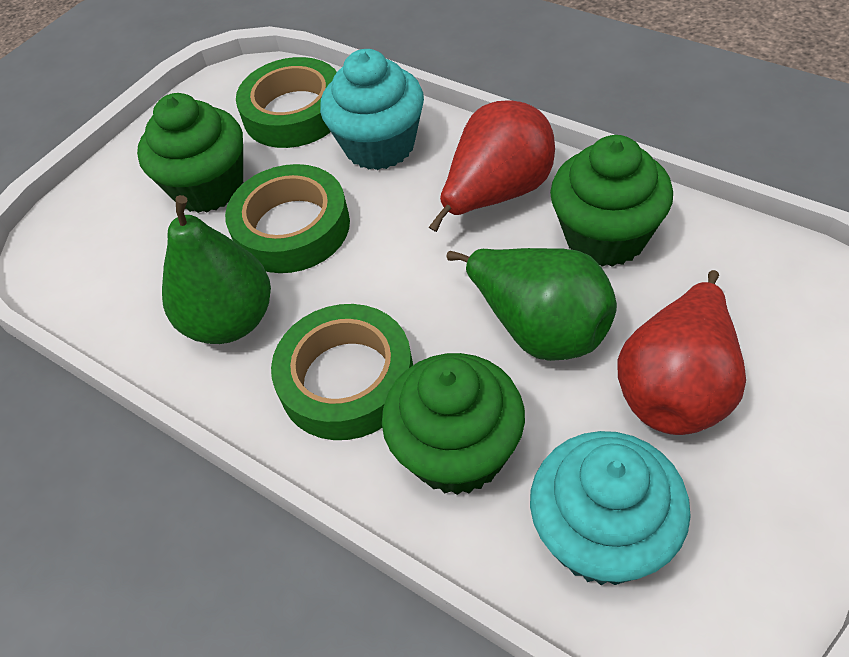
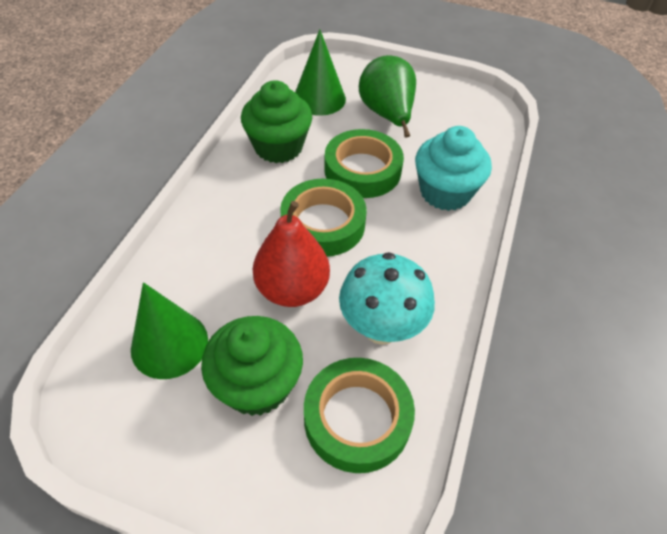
green cone: none = 0 -> [131,282,208,379] [295,30,346,116] = 2
green cupcake: [137,93,243,213] [382,353,525,495] [550,135,673,267] = 3 -> [201,316,303,416] [241,80,312,163] = 2
green pear: [162,195,271,344] [447,248,617,361] = 2 -> [359,55,416,138] = 1
red pear: [429,101,555,232] [618,270,746,435] = 2 -> [253,201,330,307] = 1
turquoise cupcake: [320,49,424,170] [530,431,691,585] = 2 -> [415,126,492,211] = 1
turquoise mushroom: none = 0 -> [339,252,435,345] = 1

